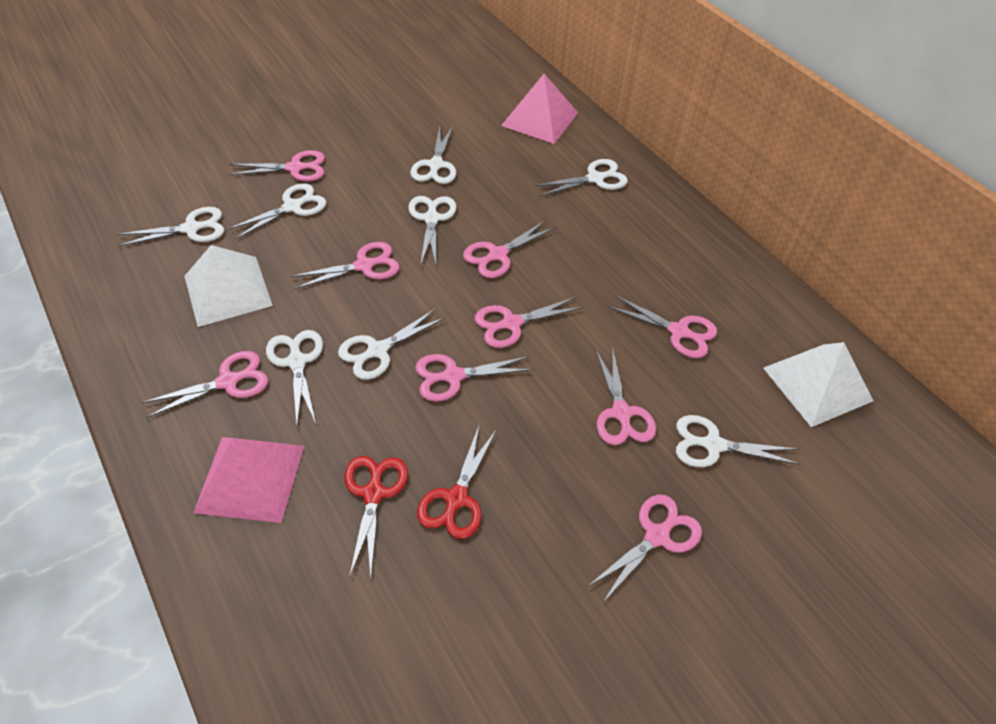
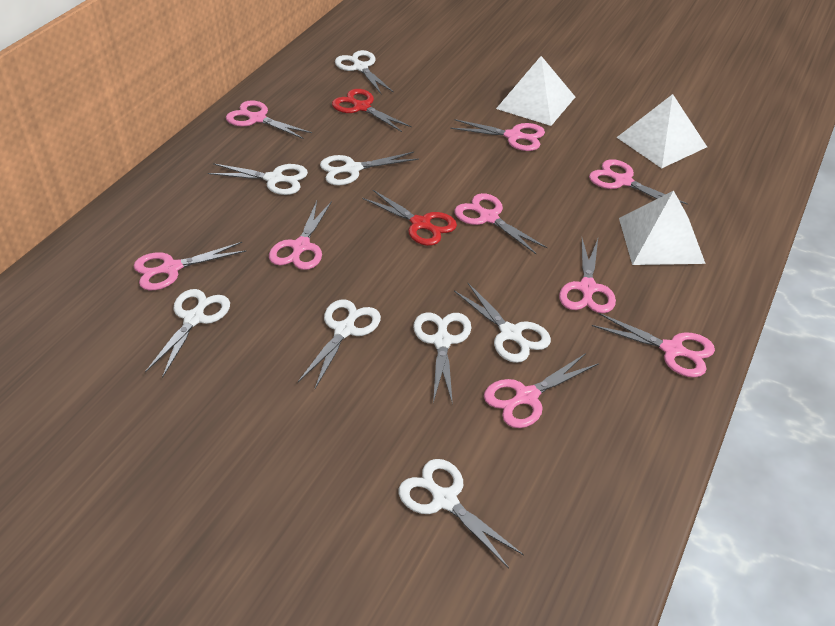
pink pyramid: [193,437,304,523] [501,74,578,144] = 2 -> none = 0
white pyramid: [185,245,273,327] [763,342,874,427] = 2 -> [496,56,575,126] [616,94,707,168] [619,190,706,265] = 3

